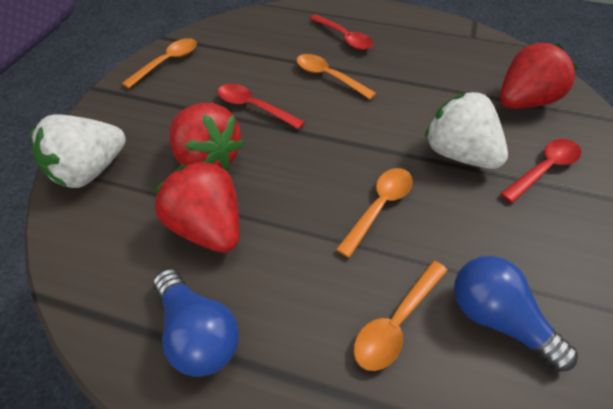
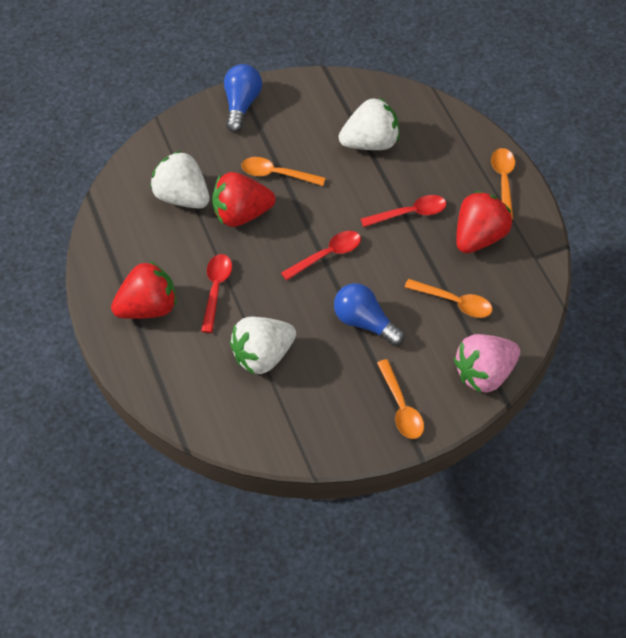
pink strawberry: none = 0 -> [454,334,520,393] = 1
white strawberry: [31,115,126,188] [425,92,508,169] = 2 -> [150,151,210,209] [230,317,296,374] [339,97,399,150] = 3

